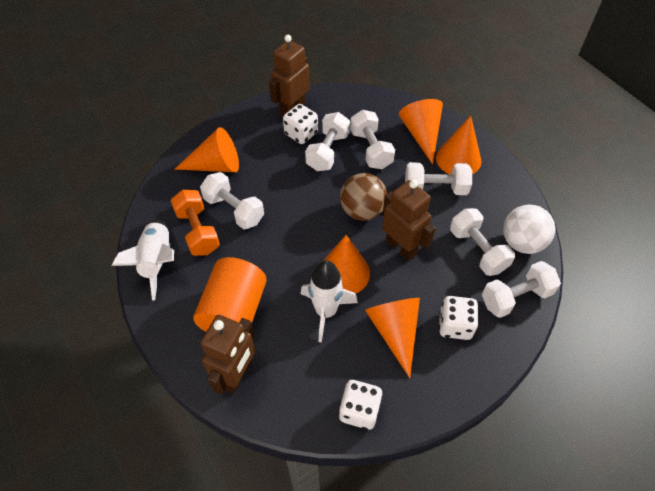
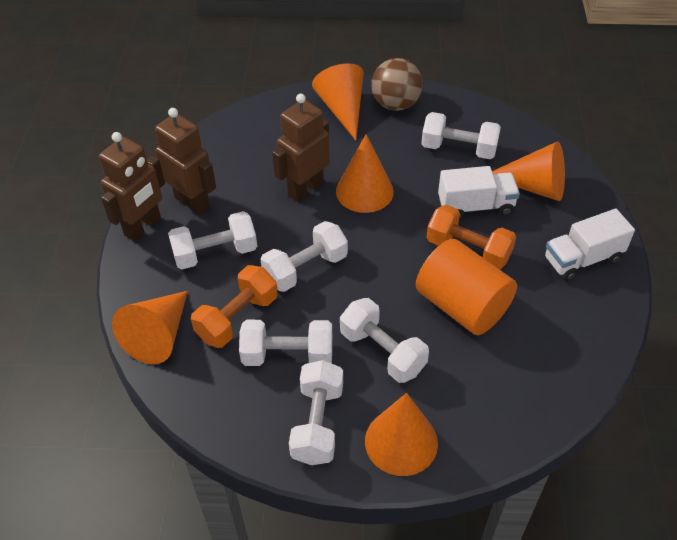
orange dumbbell: [171,190,220,256] = 1 -> [191,265,277,348] [427,205,516,269] = 2
white ball: [503,204,555,254] = 1 -> none = 0
white dice: [283,104,318,144] [339,380,383,430] [439,296,479,340] = 3 -> none = 0
white rocket: [112,218,174,301] [301,260,358,342] = 2 -> none = 0
white truck: none = 0 -> [438,166,520,220] [545,209,635,281] = 2

